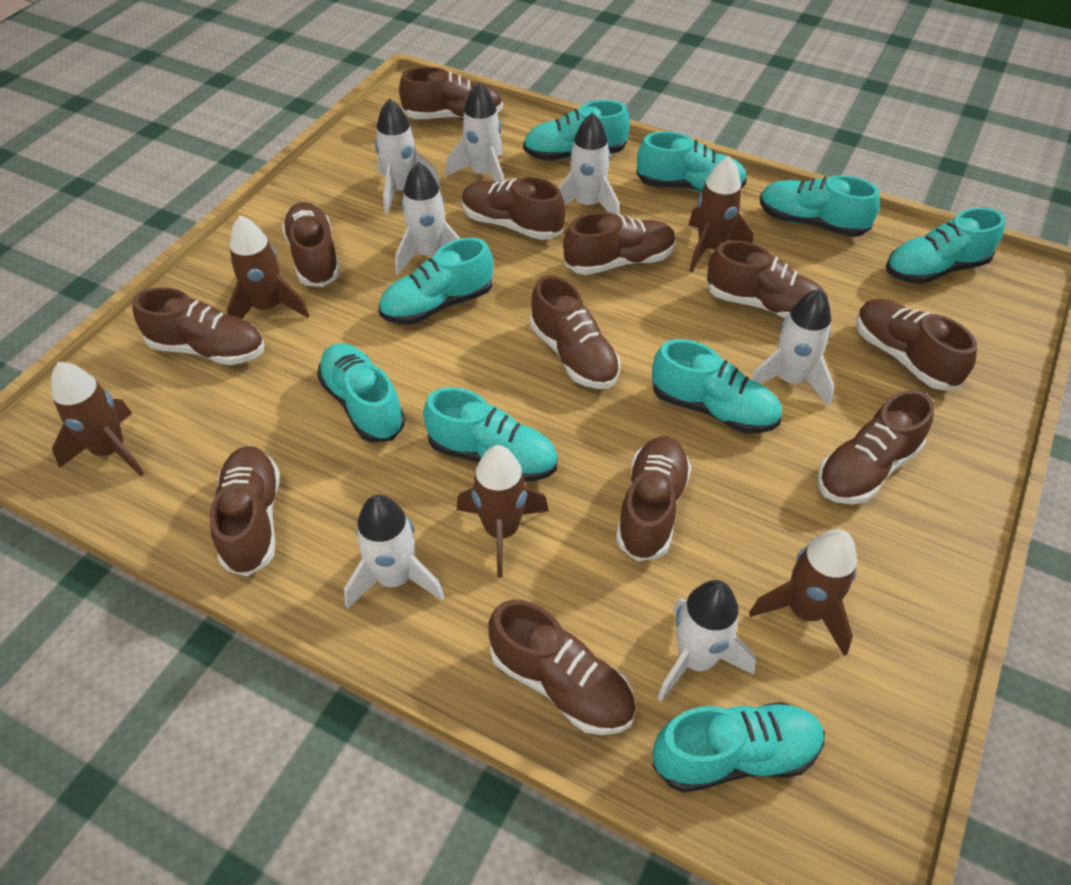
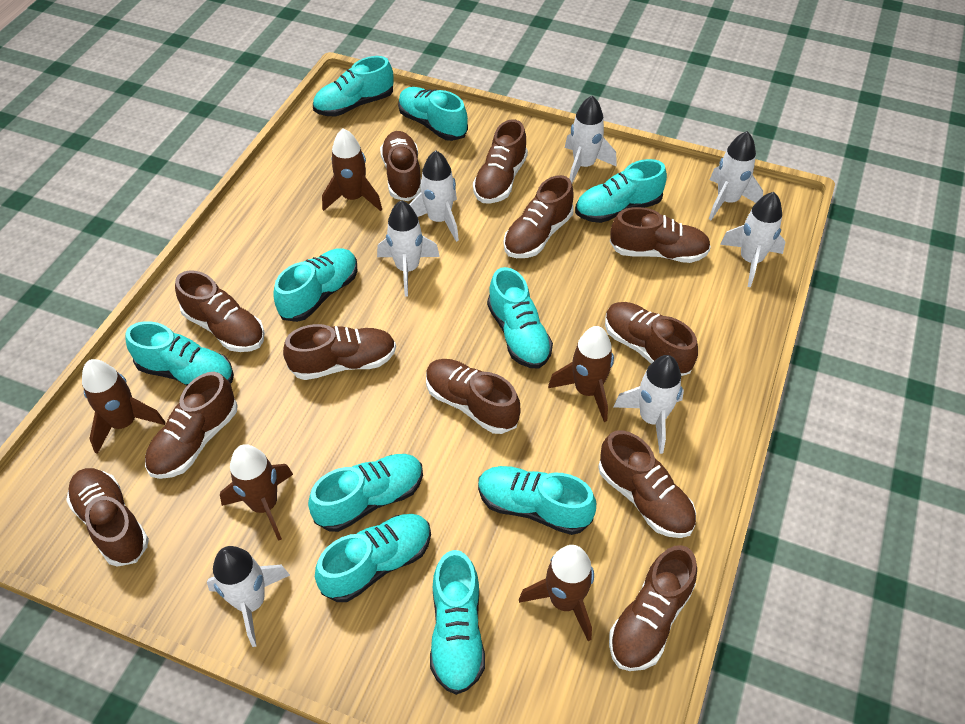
turquoise shoe: [317,343,405,443] [379,238,493,325] [423,387,558,482] [523,100,630,161] [636,131,747,193] [652,339,782,433] [652,702,825,792] [760,175,880,237] [886,207,1005,284] = 9 -> [125,321,234,385] [273,248,357,322] [308,454,423,532] [313,56,393,116] [315,514,431,602] [398,87,468,141] [430,550,485,695] [478,466,596,535] [487,267,553,369] [575,159,667,223] = 10

